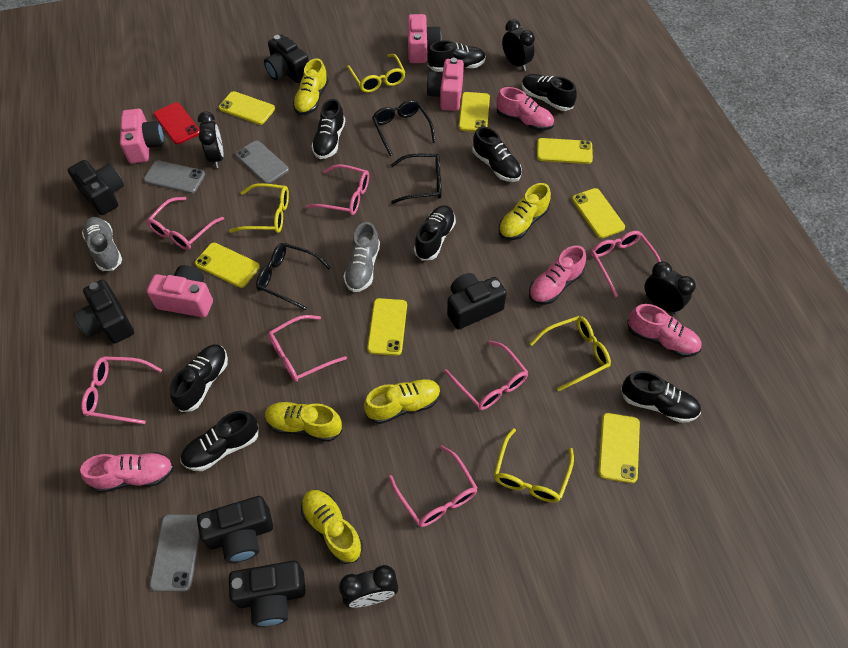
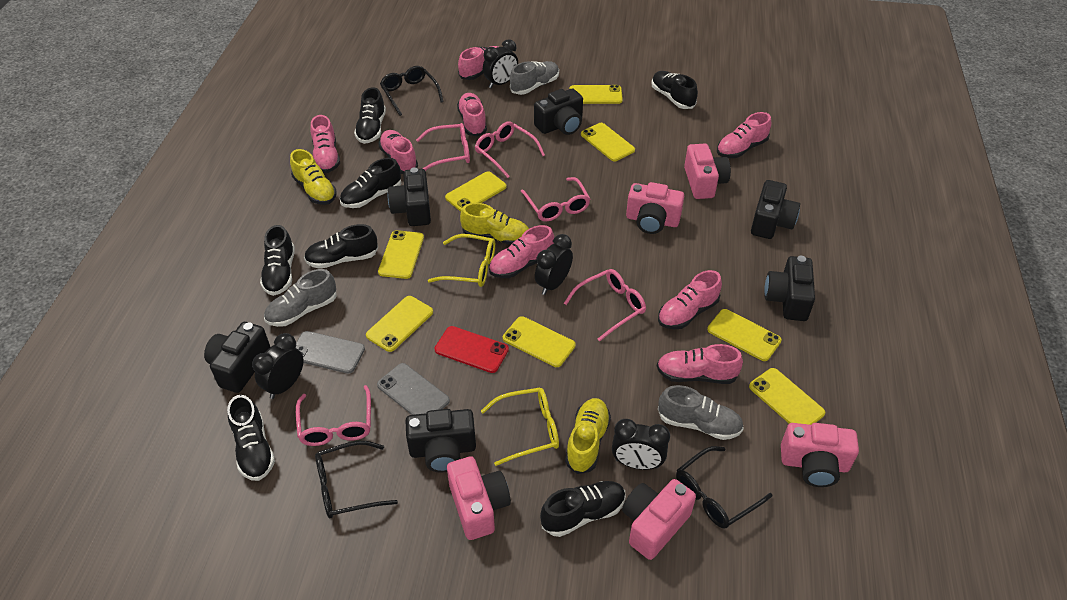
black shoe: [170,344,228,412] [181,411,258,471] [311,99,345,159] [414,205,456,261] [427,40,486,72] [472,126,522,182] [522,74,577,111] [621,371,701,423] = 8 -> [227,395,275,481] [260,225,295,296] [304,224,378,269] [340,158,401,208] [354,87,386,144] [540,481,626,537] [651,71,698,109] = 7
grey phone: [144,161,205,194] [149,514,200,592] [235,140,289,184] = 3 -> [295,331,365,374] [377,363,450,415] = 2
grey shoe: [82,217,122,271] [343,222,380,292] = 2 -> [264,269,336,327] [510,61,559,95] [658,385,744,440] = 3
pink camera: [120,109,164,164] [147,265,213,317] [408,14,442,63] [426,58,464,111] = 4 -> [447,456,511,540] [622,479,696,560] [626,182,684,234] [684,144,731,199] [781,423,859,487] = 5
pink glasses: [81,356,162,424] [147,197,224,250] [268,315,347,382] [306,164,369,215] [389,446,478,527] [444,340,528,410] [591,231,661,297] = 7 -> [296,385,371,446] [416,123,470,171] [475,121,545,178] [520,177,590,222] [564,269,646,342] = 5
pink shoe: [80,452,174,493] [496,87,554,131] [529,245,586,305] [627,304,701,357] = 4 -> [310,115,340,173] [378,130,418,174] [457,93,487,137] [458,46,498,80] [489,225,554,278] [657,344,743,384] [658,270,722,329] [717,112,771,158] = 8
yellow glasses: [229,183,289,233] [347,54,405,93] [494,428,574,503] [530,316,611,391] = 4 -> [428,234,495,287] [481,387,559,466] = 2
yellow phone: [195,243,260,288] [219,91,275,125] [367,298,407,356] [459,92,490,132] [537,138,593,164] [572,188,625,238] [598,413,640,483] = 7 -> [366,296,433,352] [378,230,424,279] [445,171,506,212] [503,316,576,367] [570,85,623,104] [581,123,635,161] [707,309,782,361] [749,368,825,425] = 8
yellow shoe: [265,402,342,442] [293,59,329,115] [301,490,363,564] [364,379,441,424] [499,183,551,240] = 5 -> [290,149,337,205] [460,203,529,245] [565,398,611,474] = 3

